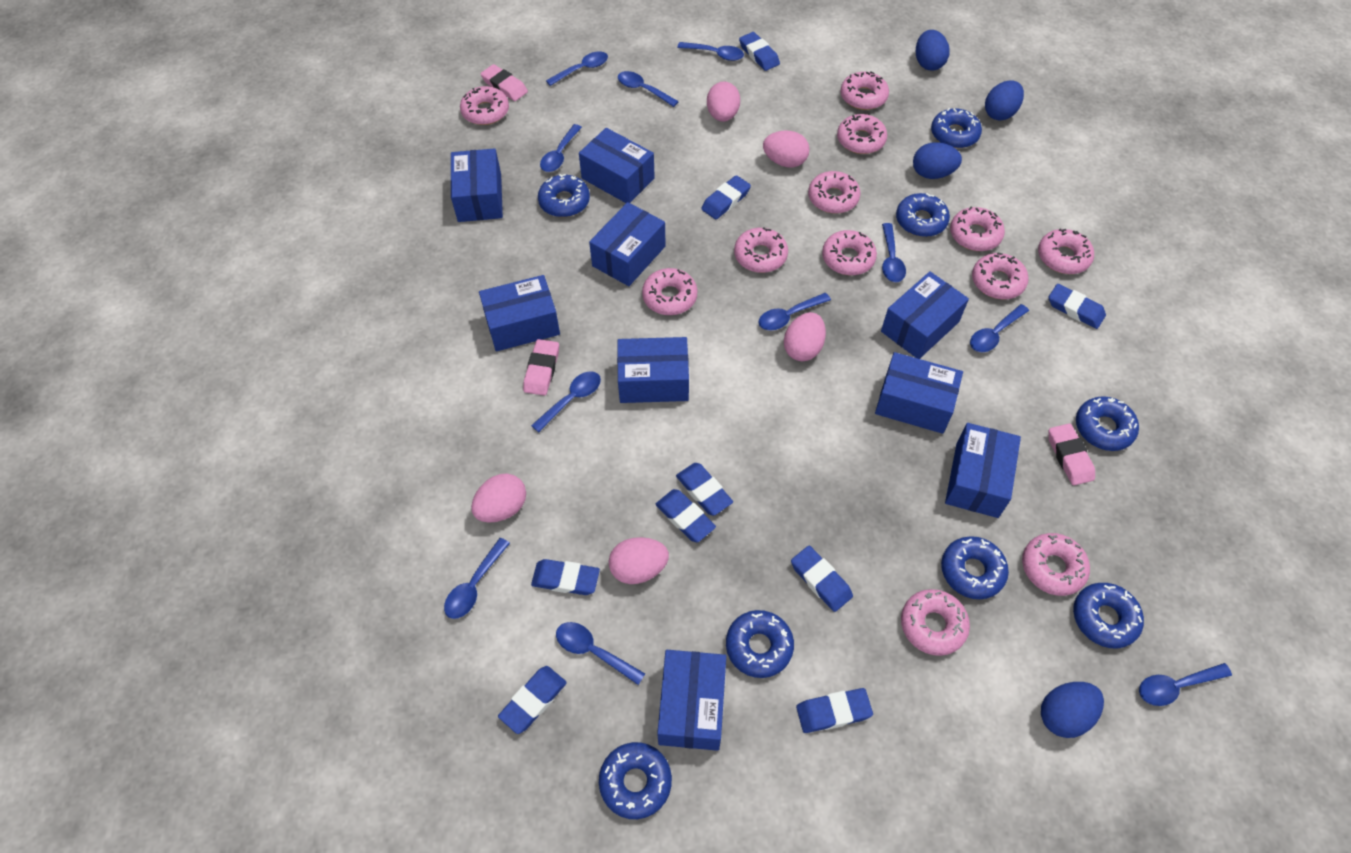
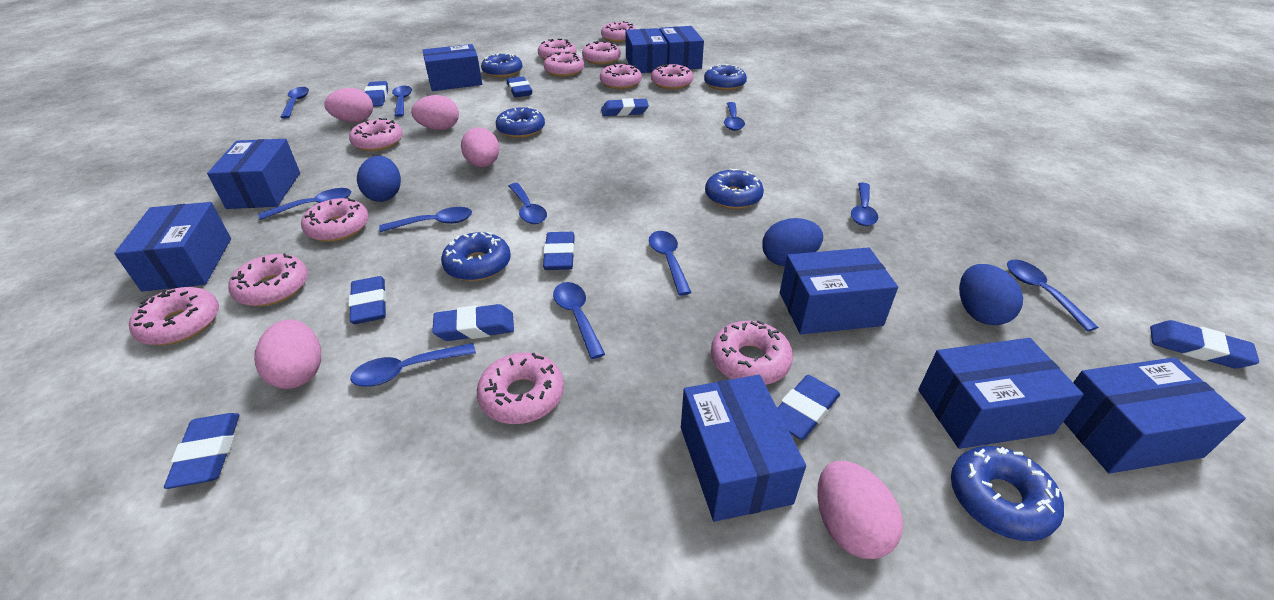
blue donut: [538,174,590,217] [599,742,672,819] [726,610,794,678] [896,193,950,237] [931,108,982,148] [941,536,1009,599] [1073,583,1144,649] [1076,396,1139,451] = 8 -> [441,232,511,281] [481,53,523,78] [496,106,545,138] [704,64,747,91] [705,168,764,209] [951,446,1064,541] = 6
blue egg: [913,142,962,179] [916,30,950,70] [985,80,1024,121] [1041,682,1104,738] = 4 -> [357,156,401,202] [762,218,823,266] [959,264,1023,325] = 3
pink eraser: [481,64,528,101] [523,339,559,396] [1049,423,1095,485] = 3 -> none = 0

